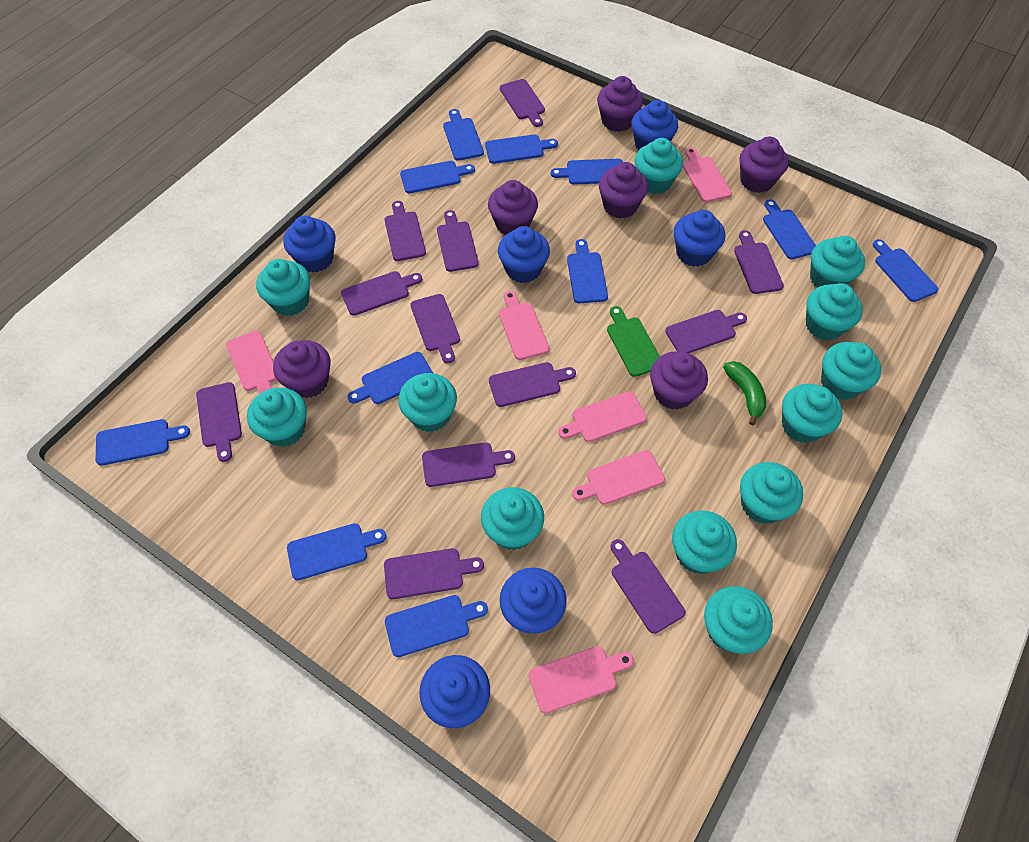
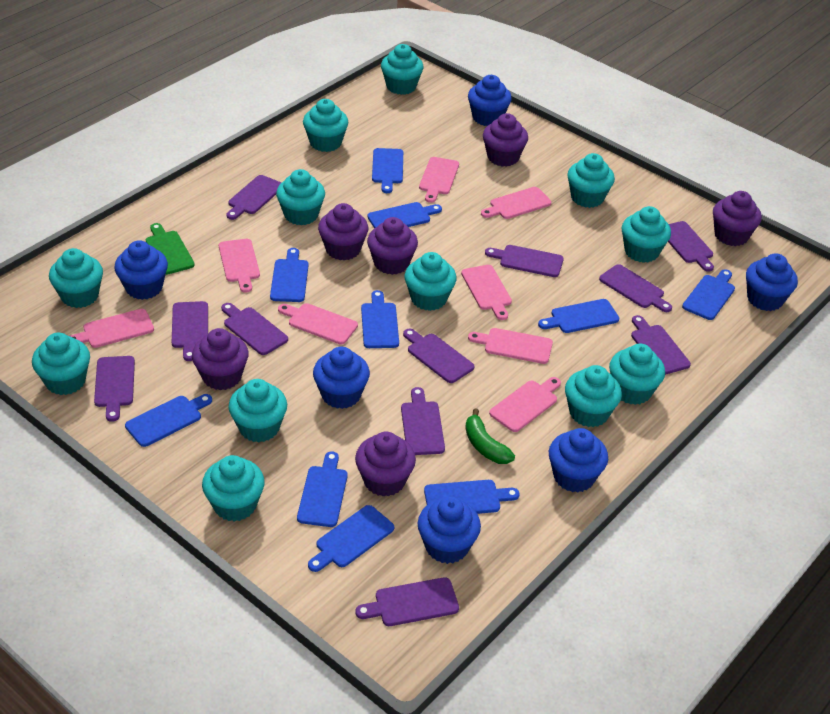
blue cutting board: [96,419,190,466] [287,523,386,580] [348,352,433,404] [385,595,488,657] [400,161,475,193] [443,109,484,161] [485,134,558,164] [551,159,623,185] [567,239,608,303] [763,199,816,259] [873,239,939,302] = 11 -> [125,394,212,447] [270,248,309,302] [297,451,348,527] [308,505,394,572] [361,290,399,348] [367,202,442,229] [372,148,403,193] [424,480,520,514] [538,299,619,333] [682,269,735,320] = 10
pink cutting board: [226,330,277,394] [499,291,549,360] [529,646,634,714] [558,391,647,442] [572,450,665,505] [683,147,732,202] = 6 -> [70,309,154,348] [219,239,260,293] [278,303,358,344] [419,157,459,203] [461,265,512,320] [468,328,553,364] [481,187,551,219] [489,377,561,432] = 8
purple cutting board: [196,382,242,462] [341,271,422,316] [384,201,426,261] [384,548,484,599] [410,294,460,363] [422,442,515,487] [437,210,479,272] [489,362,576,407] [500,79,545,127] [610,539,685,634] [665,310,747,353] [734,230,784,294] = 12 -> [94,356,135,422] [172,301,208,361] [221,303,288,355] [227,175,281,220] [355,577,459,626] [401,387,445,455] [403,329,474,383] [485,245,564,277] [599,264,672,312] [631,315,691,375] [668,221,714,272] = 11

